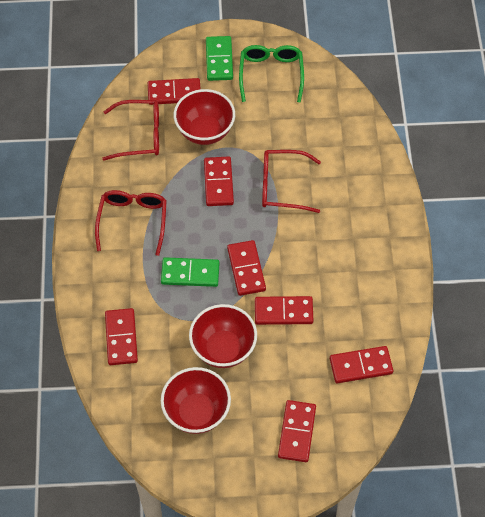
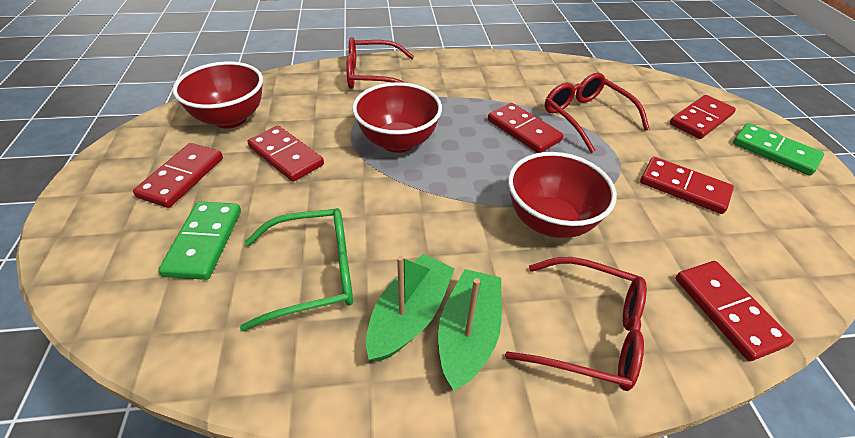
green boat: none = 0 -> [366,254,455,362] [438,269,502,391] = 2
red domino: [105,308,138,365] [148,78,201,105] [204,156,234,206] [227,240,266,296] [255,296,313,325] [278,400,316,462] [330,346,393,383] = 7 -> [133,143,223,208] [247,126,324,182] [488,103,564,153] [640,157,734,214] [670,95,736,139] [675,261,794,361] = 6

